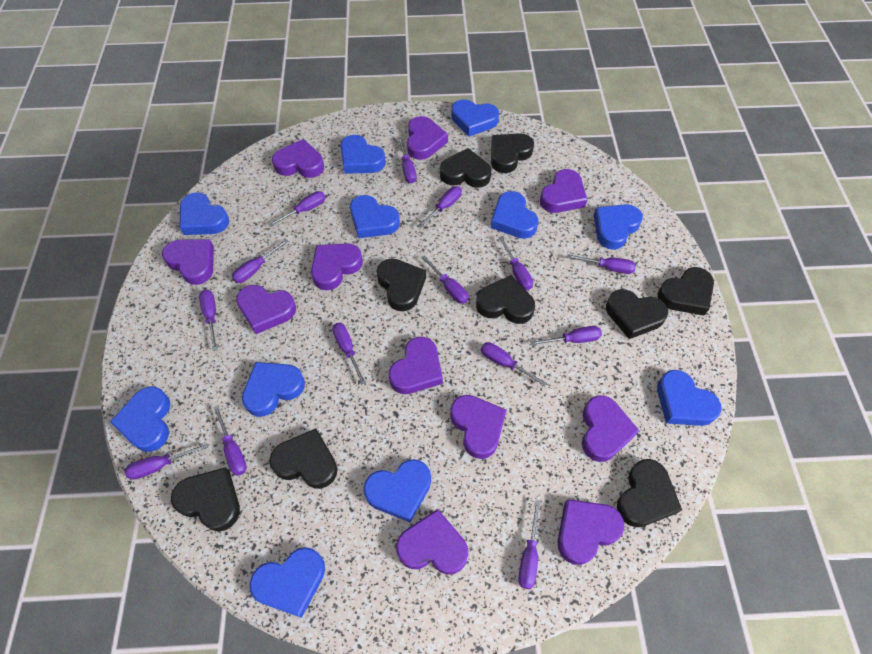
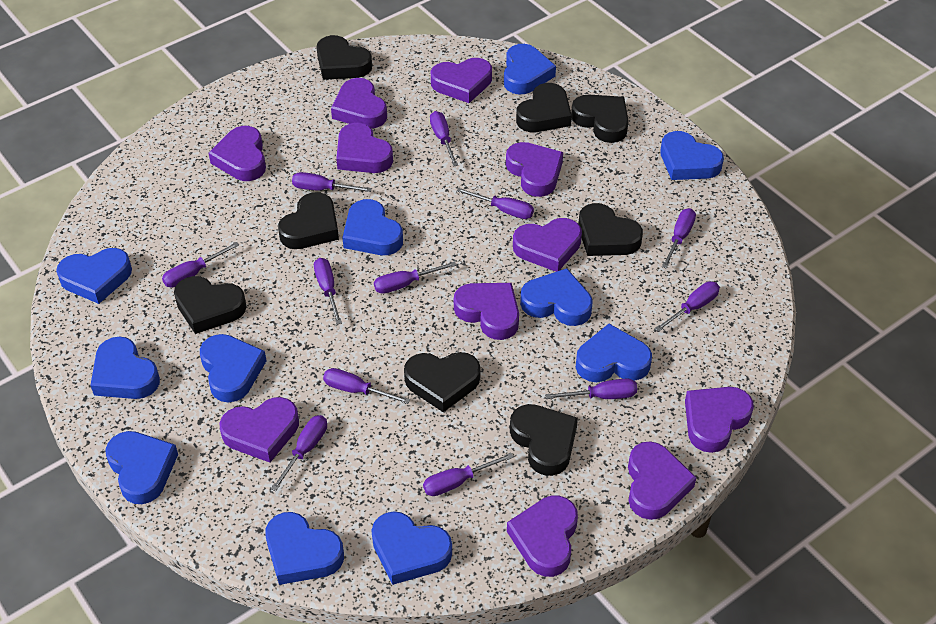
black heart: [171,468,240,532] [269,428,338,489] [377,259,426,311] [440,148,491,188] [476,275,535,324] [491,133,534,173] [606,289,668,339] [617,459,682,527] [658,267,714,316] = 9 -> [174,276,247,334] [278,192,339,249] [317,35,372,80] [404,352,481,412] [510,404,578,476] [516,83,572,132] [571,95,629,143] [578,203,643,256] = 8
purple screwdriver: [125,443,208,480] [199,290,217,351] [213,405,247,476] [232,239,288,283] [268,191,326,227] [332,323,366,385] [398,137,417,183] [418,186,462,228] [421,255,469,304] [481,342,547,387] [499,236,533,290] [518,500,541,589] [530,326,602,346] [567,254,636,274] = 14 -> [162,242,239,287] [271,415,327,491] [292,172,372,192] [314,258,342,324] [323,368,410,404] [374,262,456,294] [423,453,514,496] [430,111,458,166] [457,188,534,219] [545,379,637,399] [655,281,720,332] [662,208,696,269] = 12

